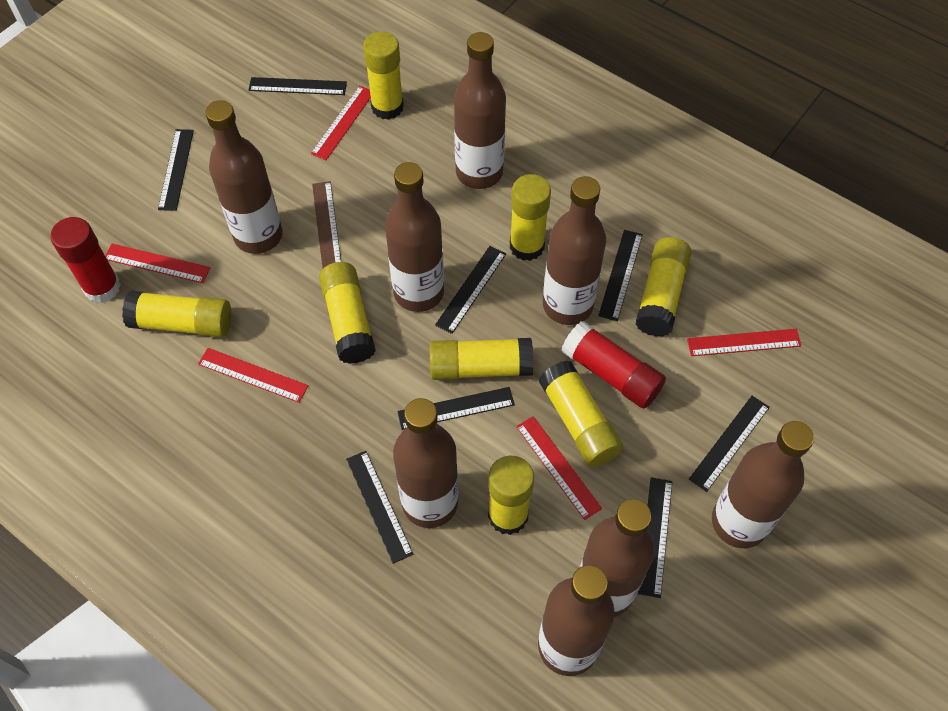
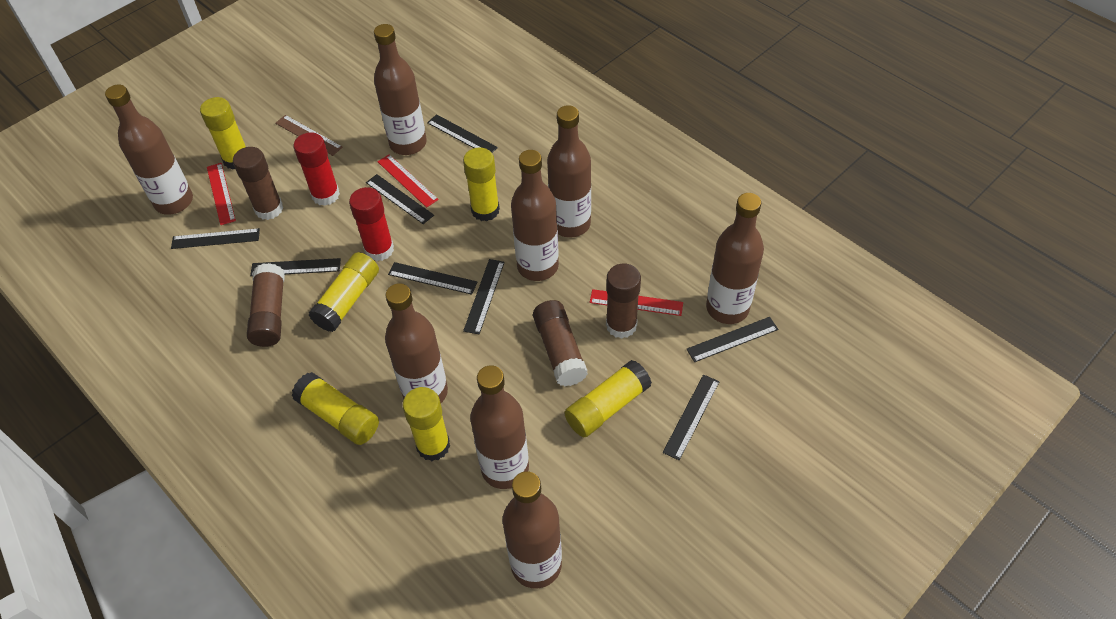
brown glue stick: none = 0 -> [233,147,283,220] [247,263,285,347] [533,300,588,386] [606,264,641,339] = 4
red ruler: [105,244,210,283] [198,348,308,403] [311,86,371,160] [516,416,602,520] [687,329,801,356] = 5 -> [207,163,236,225] [377,154,439,208] [590,289,683,316] = 3
yellow glue stick: [122,291,232,337] [319,262,376,364] [363,31,404,120] [429,338,533,380] [488,456,534,535] [510,174,551,261] [539,361,623,467] [635,237,691,337] = 8 -> [200,97,246,170] [291,372,379,445] [309,252,379,332] [402,387,450,461] [463,147,500,221] [564,360,652,437] = 6

